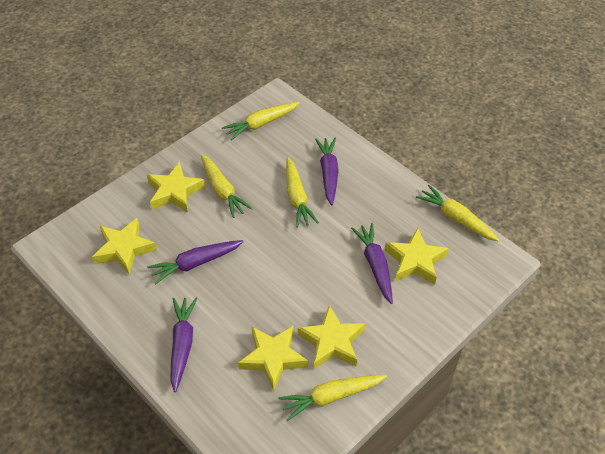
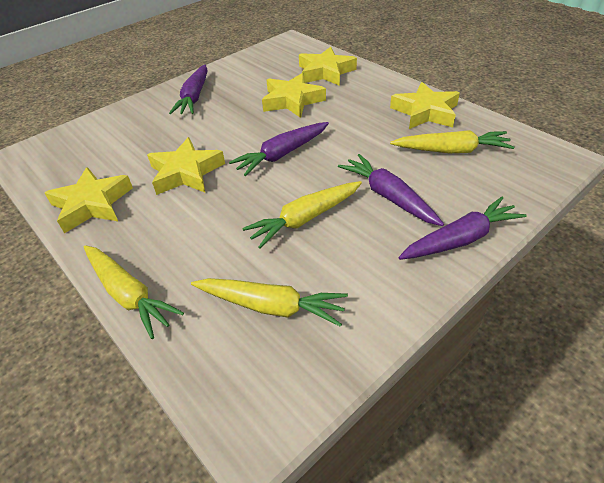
yellow carrot: [201,154,253,218] [222,102,300,140] [279,375,387,421] [286,157,319,228] [416,185,499,242] = 5 -> [84,245,184,339] [191,278,348,327] [242,181,362,249] [390,130,514,153] = 4

